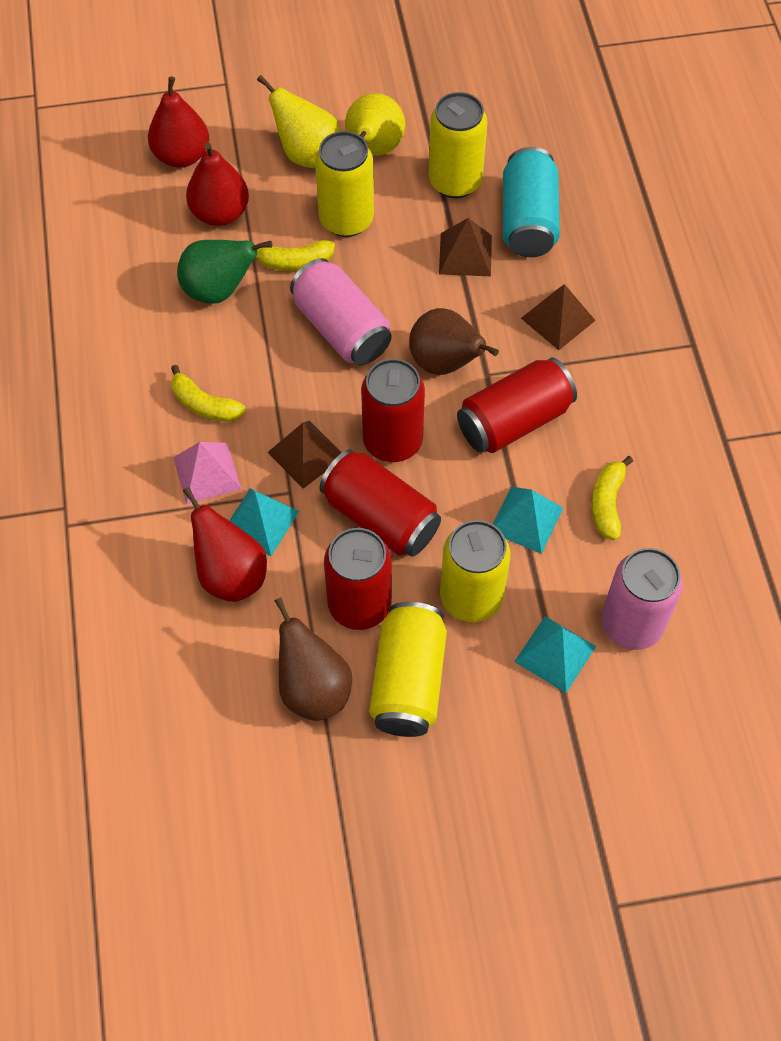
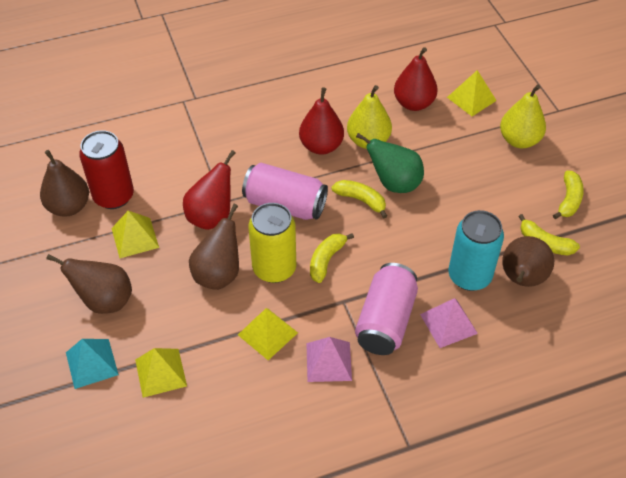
brown pear: [274,597,352,721] [409,308,499,375] = 2 -> [40,150,89,217] [46,254,132,314] [189,204,239,290] [502,236,554,287] = 4
brown pyramid: [267,421,342,489] [439,218,492,276] [521,284,596,350] = 3 -> none = 0
pink pyramid: [173,442,241,504] = 1 -> [306,337,352,382] [420,298,478,348] = 2
red can: [319,449,441,557] [324,528,392,630] [361,359,425,462] [457,358,577,453] = 4 -> [79,130,134,209] = 1
turquoise pyramid: [229,488,299,556] [493,487,563,554] [514,616,596,693] = 3 -> [66,339,119,389] = 1
yellow banana: [171,365,246,422] [256,240,335,271] [592,456,633,540] = 3 -> [310,233,354,283] [332,180,387,218] [518,214,580,255] [553,170,584,219] = 4
yellow can: [315,131,374,237] [369,602,447,737] [429,92,487,198] [440,520,511,622] = 4 -> [249,203,296,283] = 1
yellow pyramid: none = 0 -> [111,211,159,258] [135,348,187,398] [238,308,298,360] [447,70,497,116] = 4

